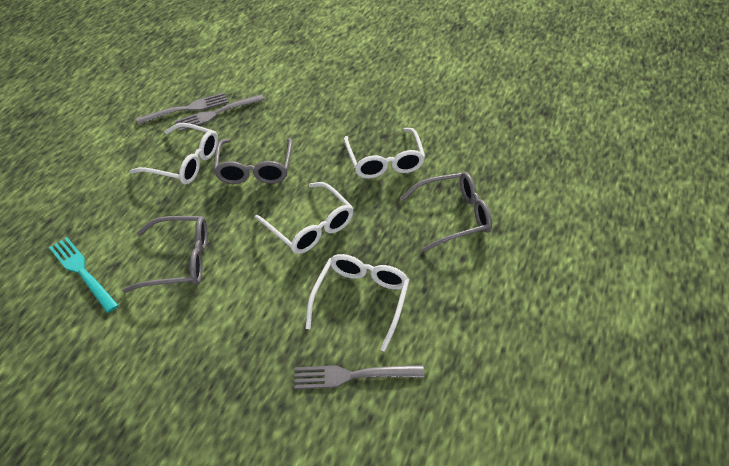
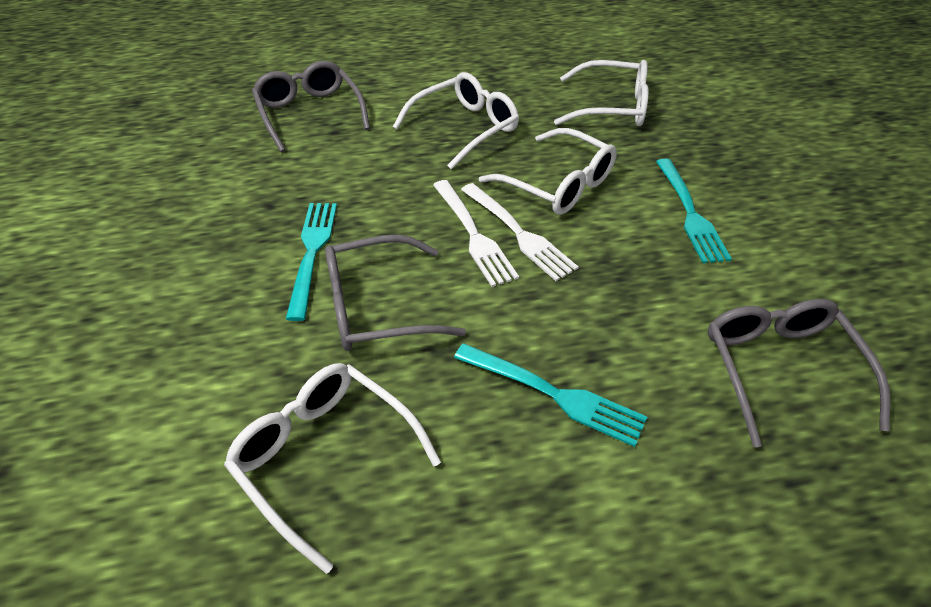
grey fork: [136,93,229,125] [175,94,265,131] [294,365,424,389] = 3 -> none = 0
turquoise fork: [49,237,119,313] = 1 -> [286,203,337,321] [454,343,647,447] [656,159,732,263] = 3
white fork: none = 0 -> [433,180,519,287] [461,183,579,281] = 2

